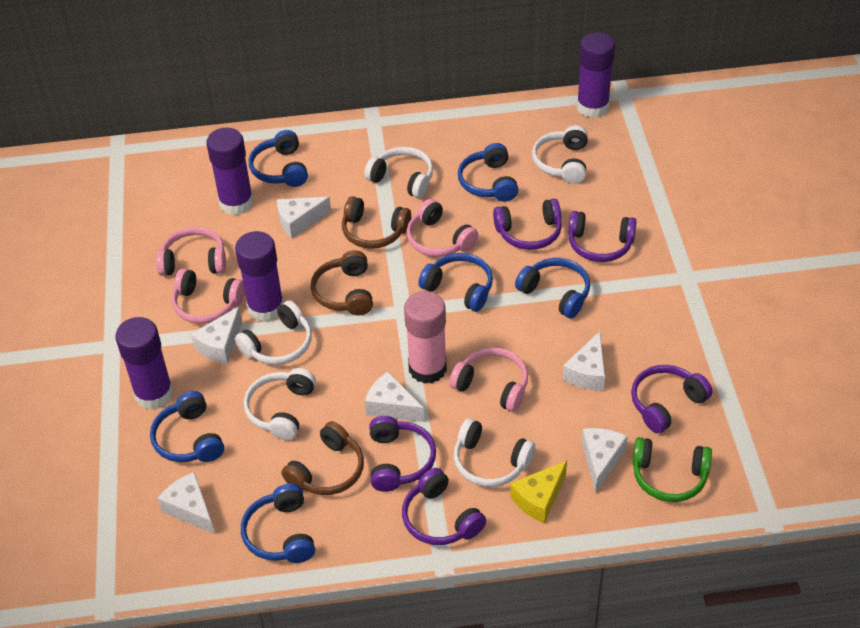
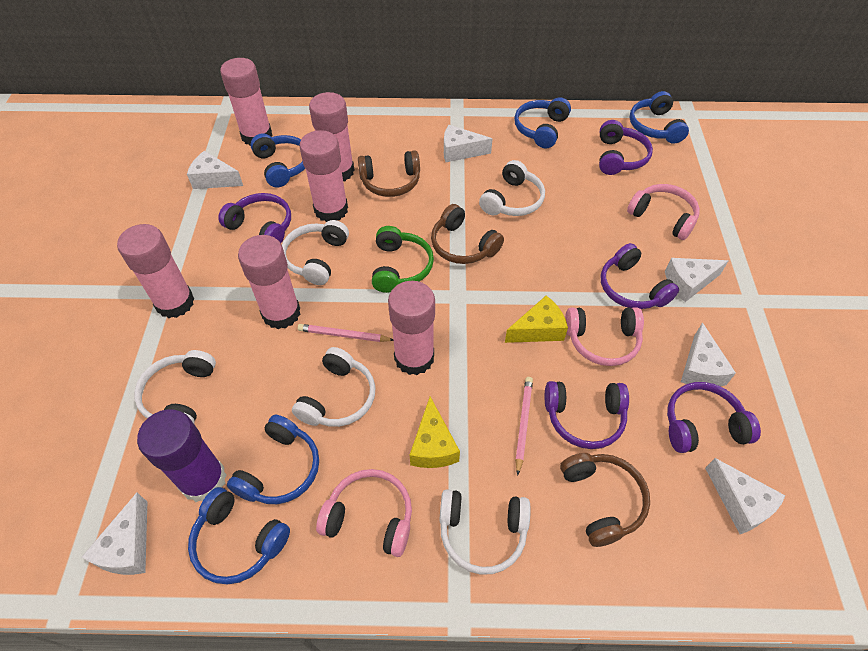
blue headphones: [150,391,224,462] [241,484,315,563] [249,130,308,187] [418,253,493,312] [458,143,518,202] [515,258,590,318] = 6 -> [188,487,290,584] [227,415,319,504] [251,133,305,188] [514,97,571,149] [629,91,689,144] = 5
pink glue stick: [404,291,447,384] = 1 -> [117,224,194,318] [220,58,273,146] [238,235,300,329] [300,130,348,222] [309,92,354,181] [388,281,435,375] = 6
pink headphones: [156,227,226,276] [172,268,245,324] [407,199,479,257] [449,348,528,412] = 4 -> [316,469,412,557] [565,307,644,366] [627,184,700,240] = 3
pink pencil: none = 0 -> [298,324,394,342] [515,377,533,476] = 2
purple glue stick: [115,317,174,410] [206,128,254,215] [235,231,284,322] [577,32,615,118] = 4 -> [137,409,227,502] = 1
yellow cheese: [510,461,567,523] = 1 -> [410,397,460,468] [505,295,568,343] = 2

